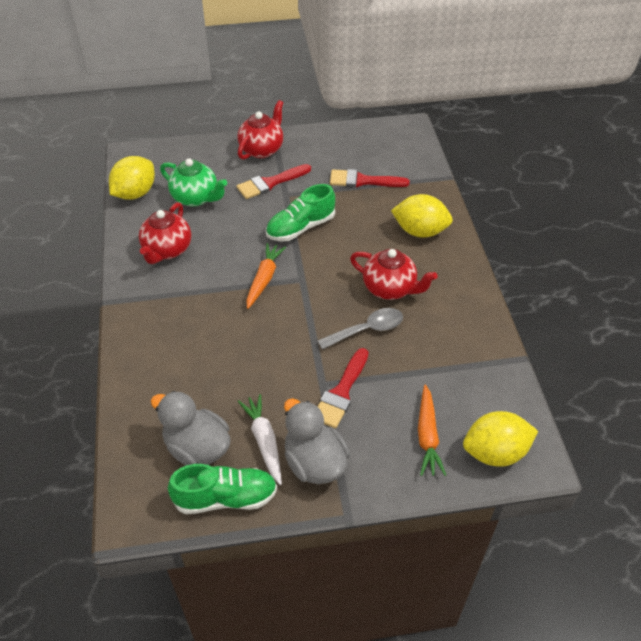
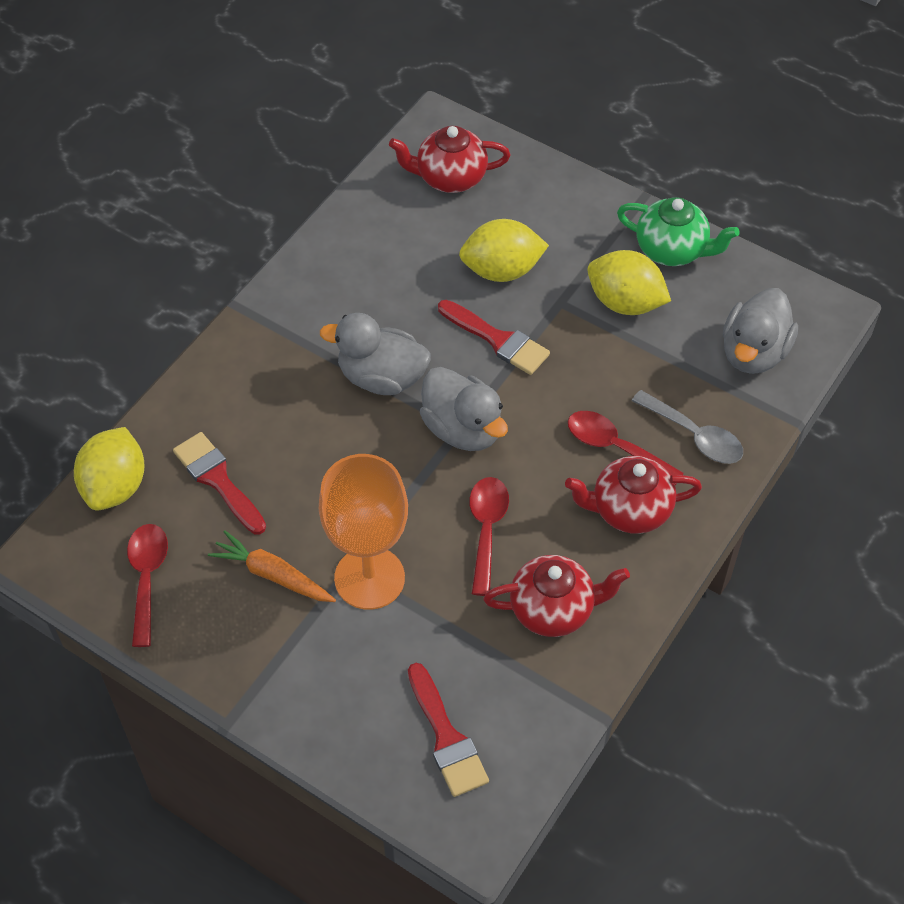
green shoe: [168,464,277,514] [266,184,335,241] = 2 -> none = 0
grey duck: [151,391,231,465] [284,398,350,484] = 2 -> [320,313,431,395] [420,367,508,451] [723,288,798,374] = 3
orange carrot: [246,243,286,309] [418,385,446,476] = 2 -> [208,530,336,602] = 1
orange goblet: none = 0 -> [319,454,408,610] = 1
red spoon: none = 0 -> [127,524,168,647] [469,477,509,596] [568,411,684,485] = 3
white carrot: [238,394,282,485] = 1 -> none = 0

